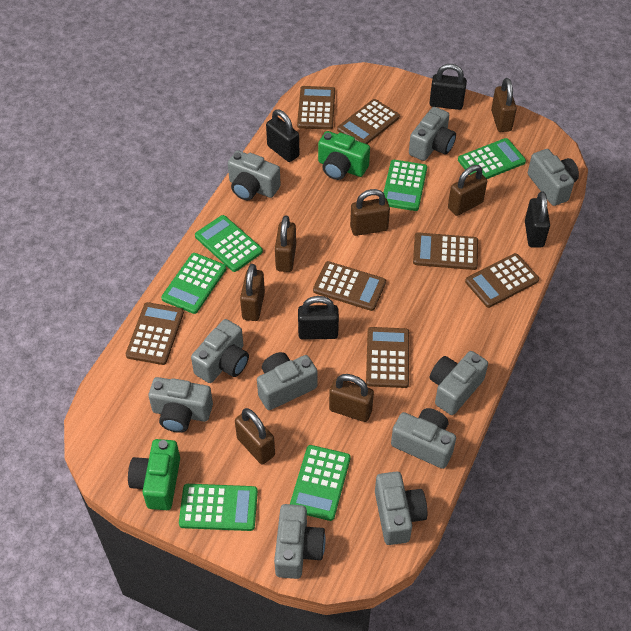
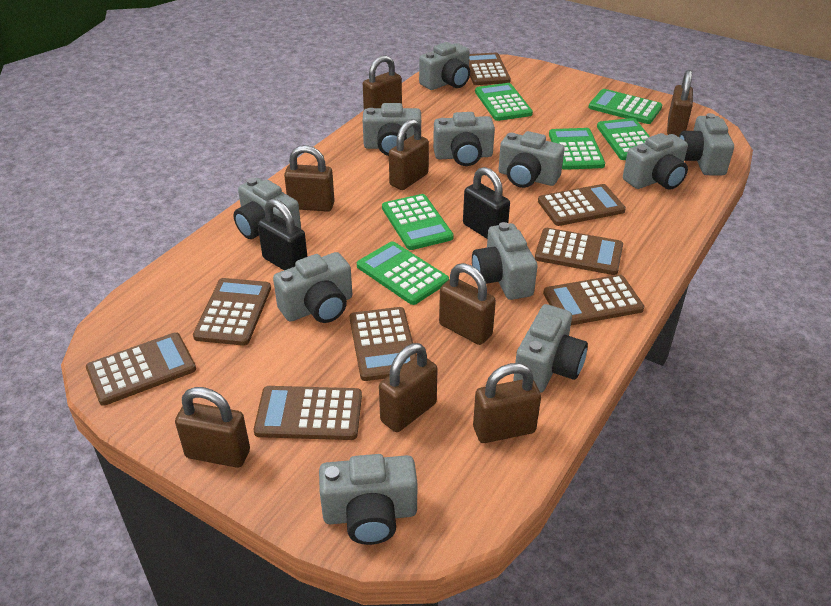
black padlock: [266,110,299,162] [298,296,339,340] [429,64,467,110] [525,191,550,247] = 4 -> [258,199,307,270] [463,167,510,239] = 2
brown calculator: [126,302,184,365] [297,86,335,130] [313,261,386,311] [337,99,400,144] [366,327,409,388] [413,232,478,270] [465,253,539,308] = 7 -> [86,332,196,406] [193,278,271,346] [254,386,362,440] [350,307,417,381] [469,53,511,85] [535,228,623,275] [538,184,626,226] [543,275,644,325] = 8
brown padlock: [235,408,275,464] [240,264,265,321] [275,215,296,272] [329,374,374,422] [350,189,390,236] [448,165,487,216] [491,78,517,132] = 7 -> [175,387,250,468] [284,145,335,212] [363,55,402,110] [379,343,438,432] [389,119,429,190] [439,263,496,345] [473,363,541,443] [667,70,693,137] = 8
green camera: [128,439,180,510] [318,131,370,180] = 2 -> none = 0
grey camera: [148,377,213,433] [191,319,249,383] [228,150,281,200] [257,352,317,410] [274,504,326,579] [375,471,427,545] [391,408,456,469] [409,107,456,161] [430,351,488,415] [528,149,579,206] = 10 -> [234,178,301,239] [273,252,352,323] [319,454,417,545] [363,103,421,156] [419,42,470,90] [433,112,495,166] [472,222,538,300] [498,131,565,188] [513,304,588,393] [623,133,688,190] [679,113,734,175] = 11

